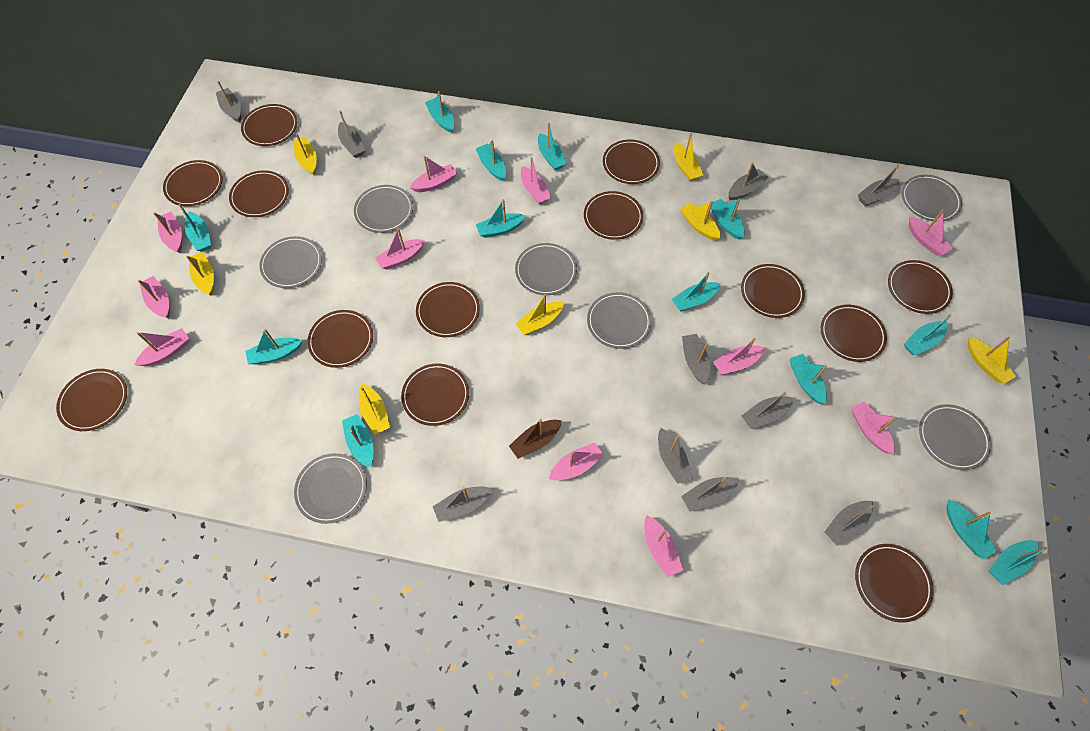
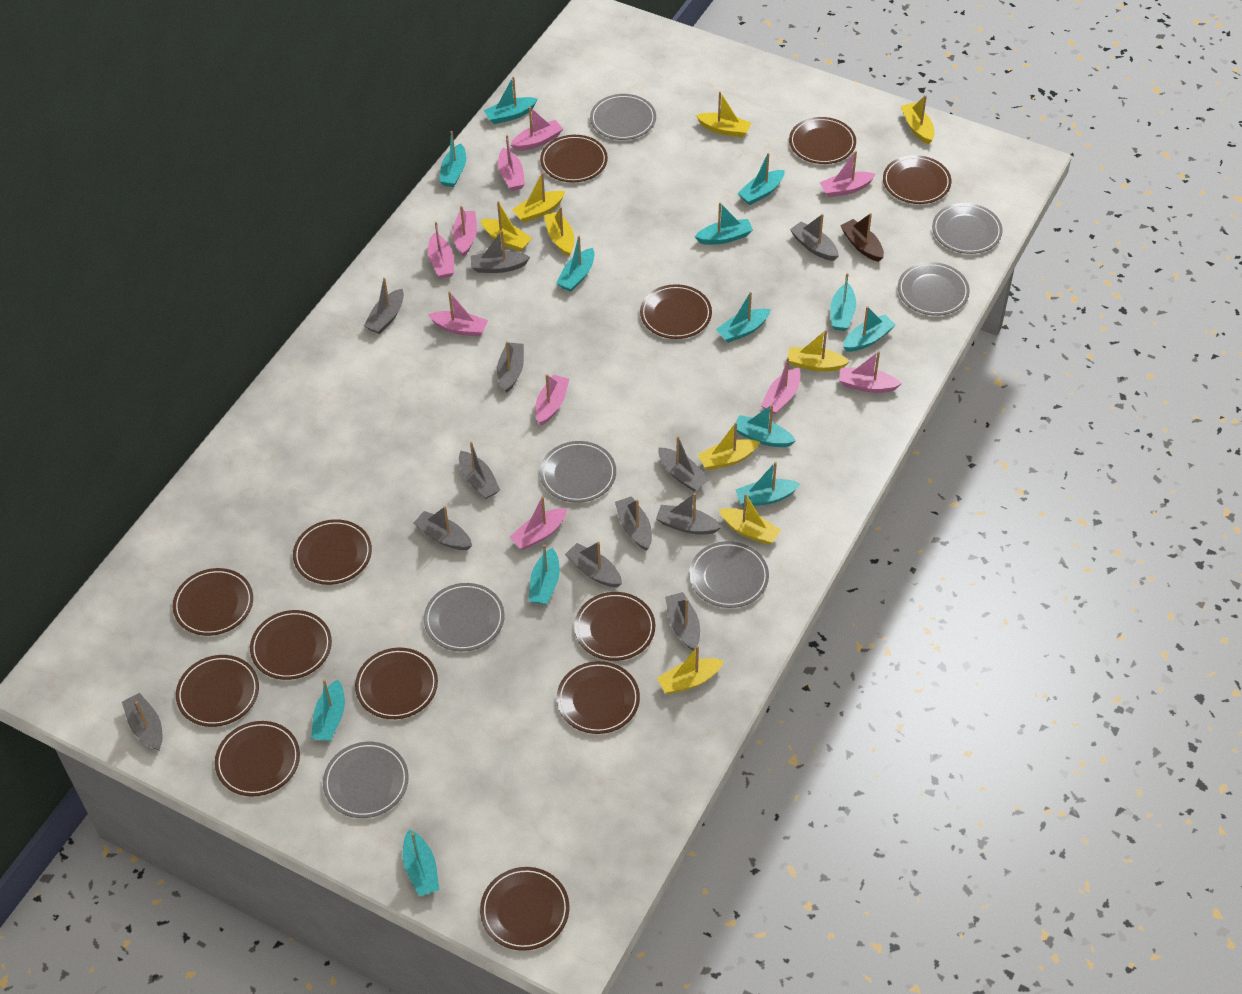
grey boat: [216,81,241,123] [338,111,365,158] [433,487,493,522] [658,428,693,484] [681,477,739,512] [682,334,710,384] [728,162,768,200] [742,392,794,429] [824,501,873,546] [858,164,900,206] = 10 -> [122,693,163,751] [364,277,404,334] [413,506,472,550] [459,442,500,499] [471,230,530,273] [497,341,524,393] [565,541,622,587] [615,496,652,551] [656,493,722,534] [658,436,709,491] [665,592,700,651] [790,214,839,261] = 12
pink boat: [134,328,189,366] [138,276,170,319] [153,212,182,253] [375,228,425,269] [410,155,457,192] [521,157,551,204] [549,443,604,480] [644,515,683,578] [713,338,765,375] [851,402,897,454] [909,209,953,256] = 11 -> [428,222,454,279] [428,291,488,337] [452,206,477,257] [498,135,525,191] [510,107,563,151] [510,496,567,550] [535,374,569,426] [761,357,801,415] [819,151,876,197] [838,351,902,393] = 10
yellow boat: [186,252,214,296] [293,133,317,175] [359,383,390,434] [516,294,564,335] [674,133,703,181] [680,201,720,241] [967,336,1016,384] = 7 -> [481,201,532,252] [512,172,566,223] [544,207,574,257] [657,645,724,694] [696,91,751,137] [698,422,760,470] [719,494,781,545] [788,330,850,371] [901,95,934,145] = 9

